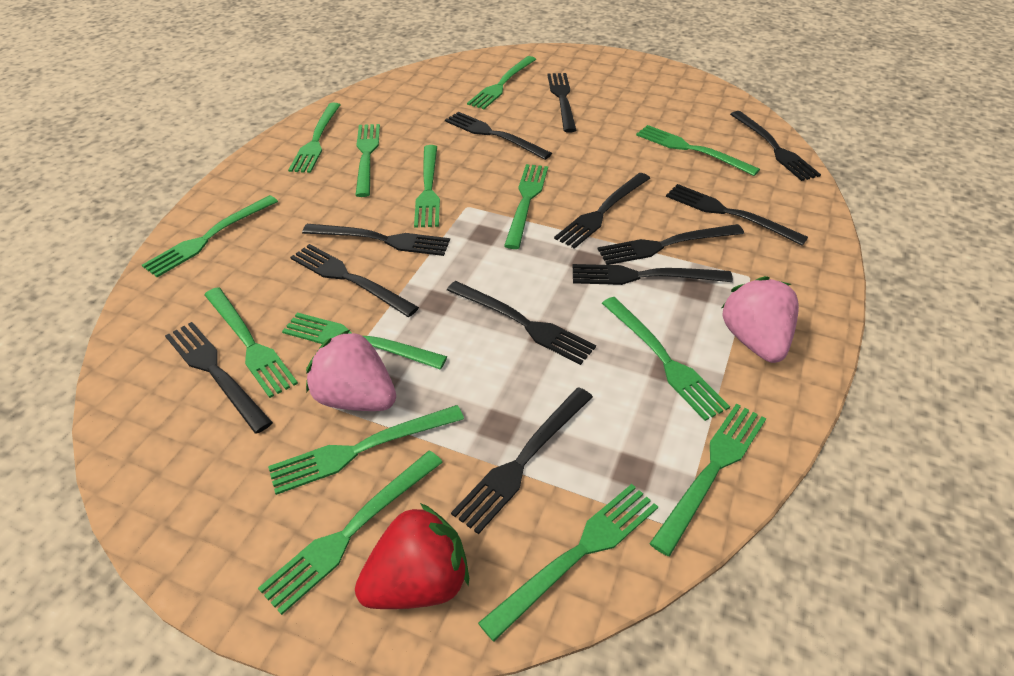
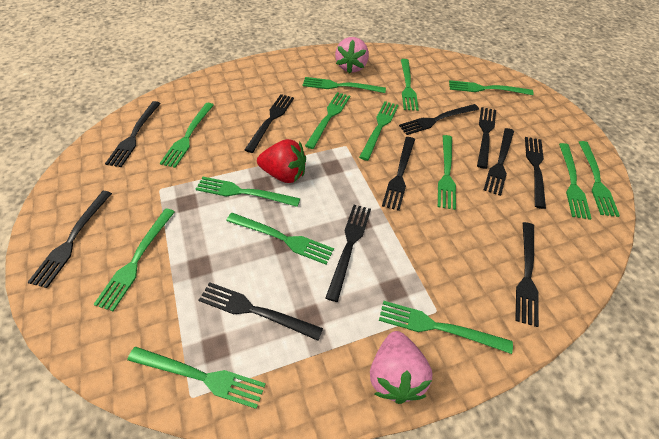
black fork: [165,322,273,434] [290,244,419,317] [302,224,450,256] [445,112,552,160] [447,281,596,365] [451,387,593,534] [547,73,576,133] [554,173,650,249] [573,264,733,285] [598,224,744,265] [666,184,808,245] [730,111,821,181] = 12 -> [27,191,112,288] [105,101,161,167] [199,282,323,341] [244,94,294,153] [325,205,371,302] [382,137,415,211] [399,104,479,135] [477,107,496,169] [484,128,514,196] [515,222,539,327] [525,137,546,209] = 11

